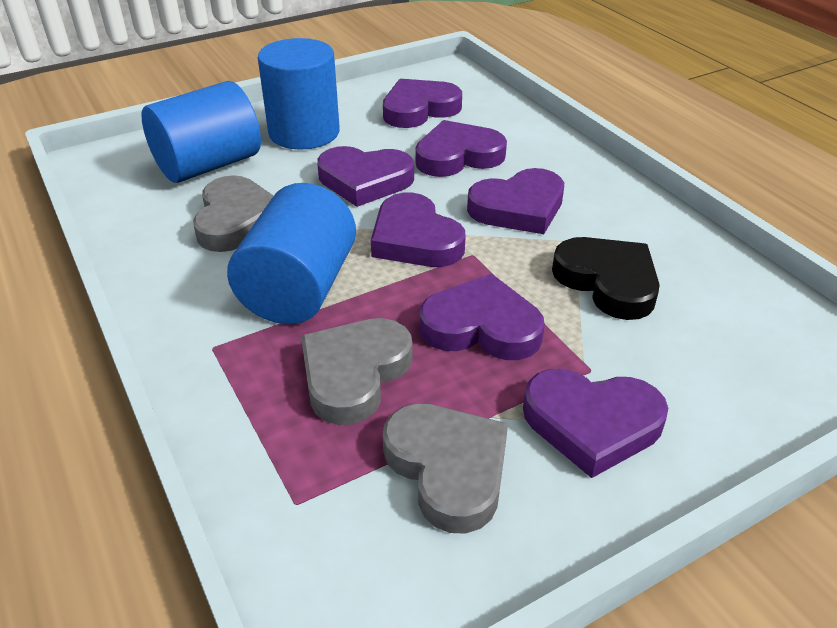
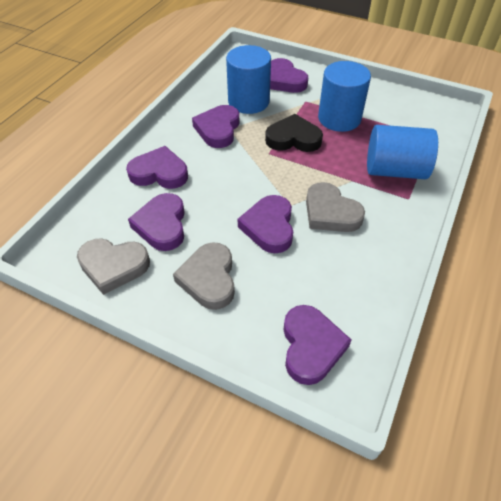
purple heart: [317,146,414,207] [371,193,466,267] [383,79,462,128] [415,120,507,177] [420,274,545,360] [467,168,564,234] [523,369,668,478] = 7 -> [126,146,188,189] [128,193,185,251] [192,105,239,148] [238,195,293,253] [270,58,308,93] [283,305,352,385] = 6

